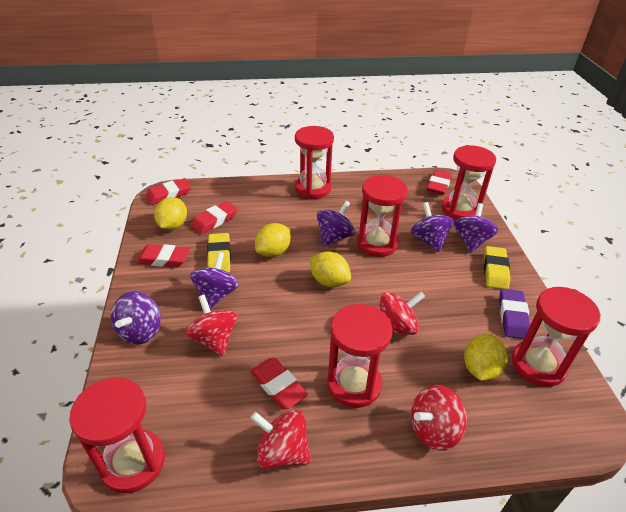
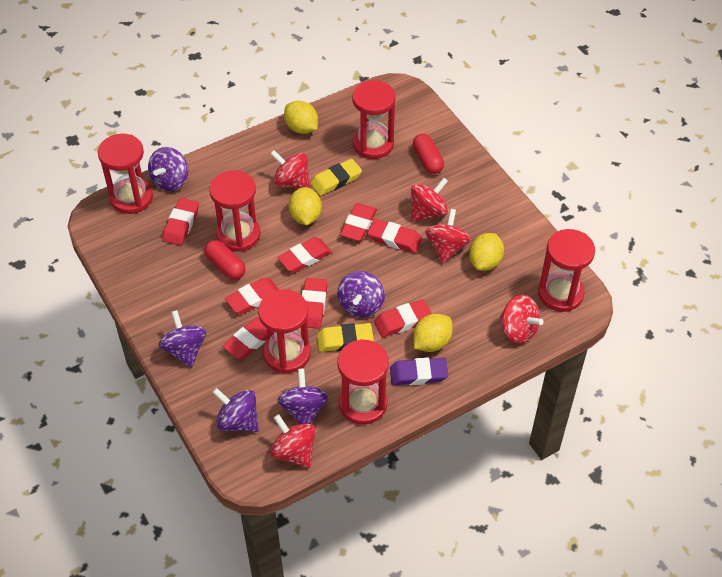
red capsule: none = 0 -> [204,240,246,280] [413,134,444,174] = 2
red eraser: [136,244,190,267] [145,178,191,205] [190,201,238,234] [250,357,308,409] [427,170,452,195] = 5 -> [162,198,199,245] [222,317,268,359] [225,277,279,314] [277,237,332,273] [302,278,327,329] [340,203,377,241] [367,219,422,253] [374,299,432,337] = 8
red spinning top: [186,294,237,356] [250,410,311,469] [379,292,425,335] [411,385,467,451] = 4 -> [270,150,310,188] [270,414,316,468] [411,178,448,222] [425,209,471,264] [500,295,544,344] = 5

